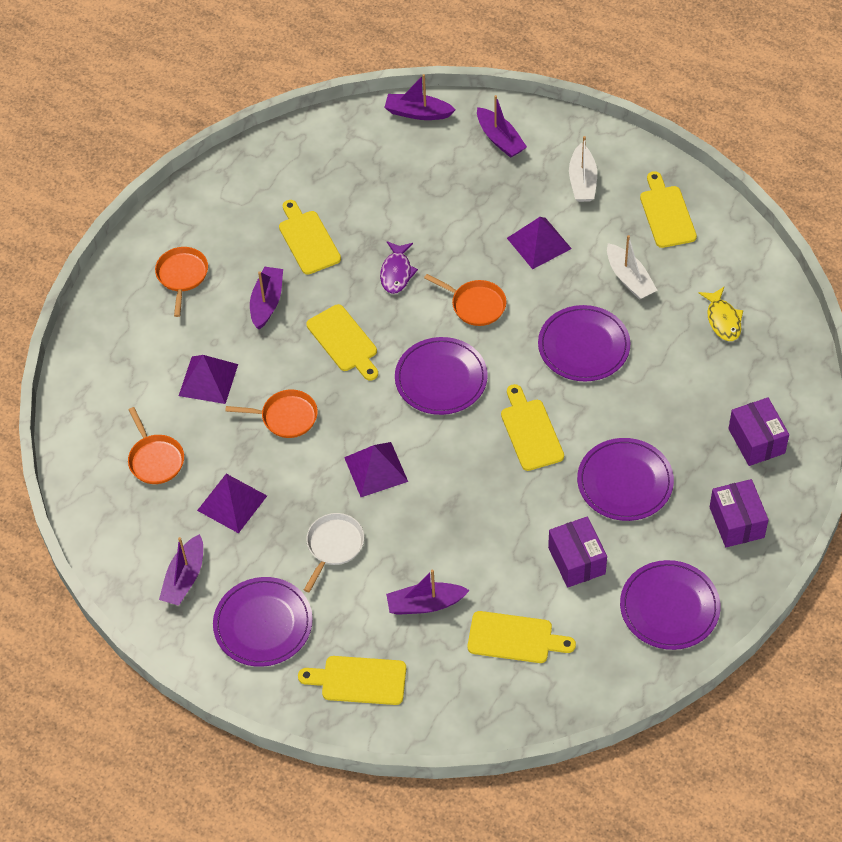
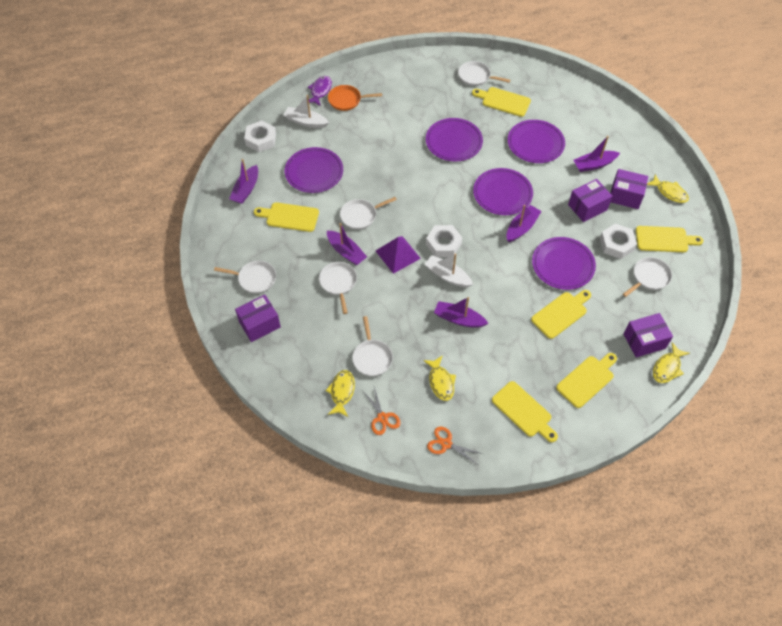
orange pan: [128,407,184,484] [155,247,208,317] [225,389,318,438] [424,274,507,326] = 4 -> [328,85,382,111] = 1
orange scissors: none = 0 -> [362,387,401,435] [427,426,484,464] = 2
purple box: [548,517,607,587] [710,479,768,547] [728,397,789,466] = 3 -> [235,295,281,342] [568,179,612,222] [610,169,648,209] [623,313,673,357] = 4
purple pyramid: [179,355,238,404] [197,474,267,533] [344,442,408,497] [507,217,572,269] = 4 -> [376,236,421,274] = 1
white nut: none = 0 -> [244,121,276,152] [426,225,462,257] [600,223,637,259] = 3
white pan: [304,513,364,592] = 1 -> [214,261,276,294] [319,262,357,314] [340,197,397,230] [352,316,393,376] [458,61,510,86] [623,257,672,297] = 6
yellow fish: [699,287,743,341] = 1 -> [326,370,355,417] [423,355,456,401] [647,174,689,203] [653,342,690,383] = 4

